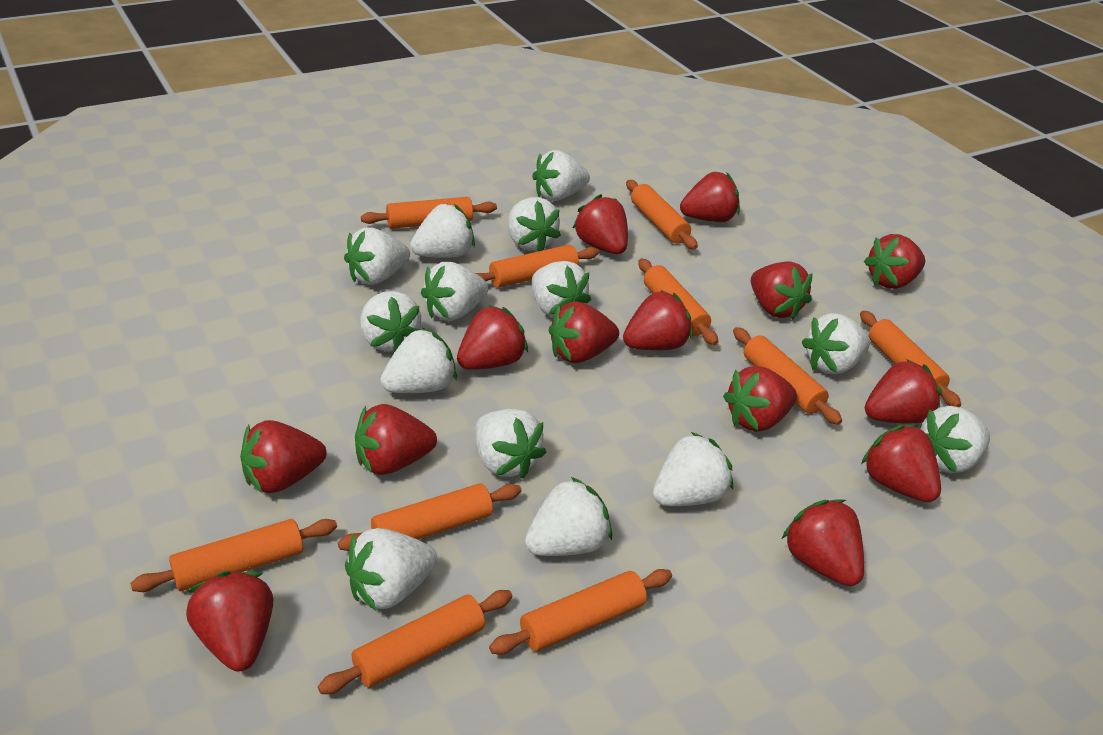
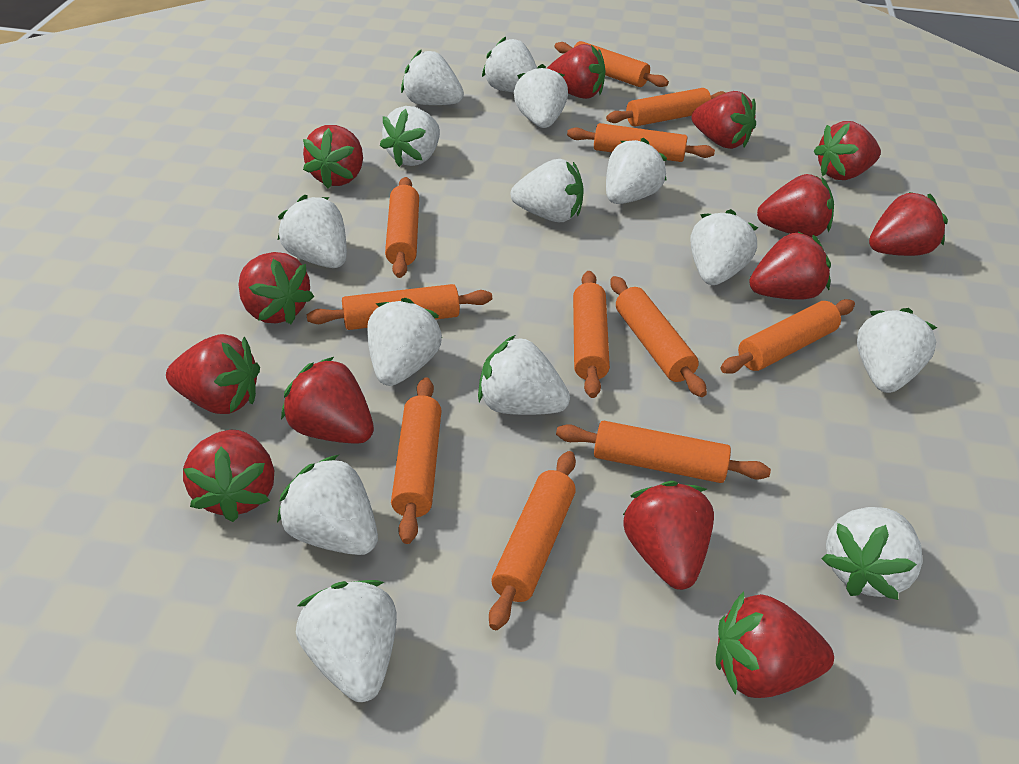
orange rolling pin: [130,519,337,592] [318,590,512,694] [338,483,521,551] [361,197,497,229] [476,245,599,288] [489,569,672,655] [626,180,698,249] [638,259,718,345] [733,327,842,425] [860,310,961,407] = 10 -> [306,284,492,330] [385,177,419,278] [391,377,442,544] [489,451,576,630] [555,41,669,87] [556,421,771,483] [567,123,715,162] [573,271,610,398] [606,88,726,127] [611,276,707,397] [721,299,855,374] = 11
red strawberry: [186,571,274,672] [240,420,327,493] [355,404,437,475] [457,305,528,370] [549,301,619,363] [572,194,628,254] [623,290,693,350] [680,172,740,222] [723,366,797,432] [751,261,813,320] [782,499,864,586] [861,425,941,502] [864,234,925,289] [865,359,942,423] = 14 -> [166,334,260,414] [183,430,274,522] [239,252,314,324] [281,357,374,444] [303,125,363,188] [546,44,606,99] [623,481,714,590] [692,91,756,149] [716,591,834,698] [749,232,831,300] [757,174,834,237] [814,121,881,180] [869,192,948,256] = 13

